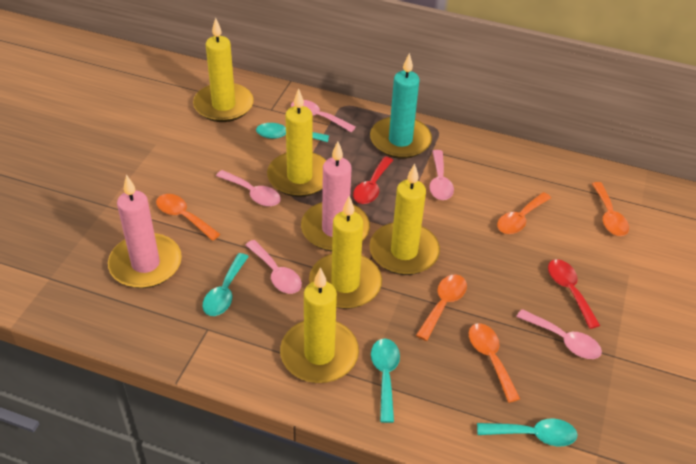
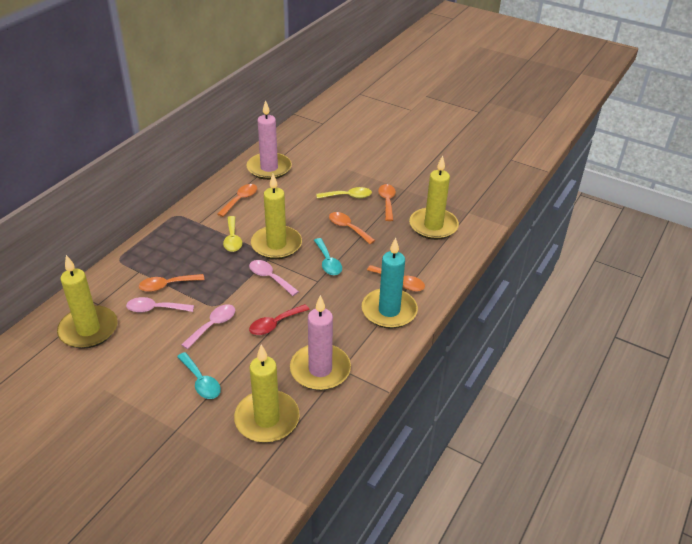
pink spoon: [216,170,281,206] [245,240,302,294] [291,100,356,132] [429,150,454,200] [516,309,602,359] = 5 -> [126,297,194,313] [181,304,235,349] [249,260,299,296] = 3
red spoon: [353,157,393,204] [548,259,600,329] = 2 -> [249,304,310,335] = 1
turquoise spoon: [202,253,249,316] [256,123,329,142] [371,339,400,423] [477,419,577,446] = 4 -> [177,352,221,399] [314,238,342,275] = 2
yellow candle: [193,17,254,122] [267,88,326,197] [280,267,359,383] [309,196,382,309] [369,163,440,275] = 5 -> [57,255,118,349] [234,344,300,443] [251,174,302,259] [409,155,459,240] = 4
yellow spoon: none = 0 -> [223,216,242,252] [316,187,372,199] = 2

